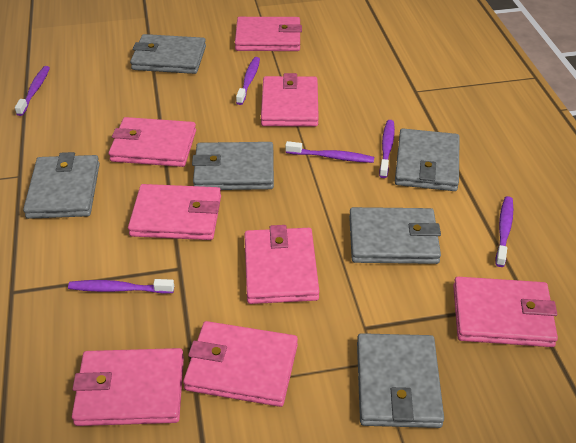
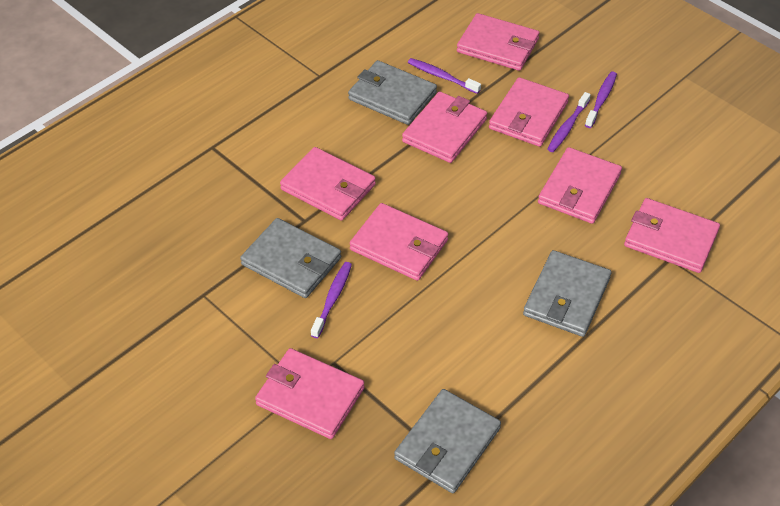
grey wallet: [23,152,100,219] [130,34,206,74] [192,142,274,190] [349,207,441,264] [357,333,444,428] [395,129,460,191] = 6 -> [240,218,341,298] [348,60,437,125] [394,389,501,493] [523,250,611,337] = 4
purple toothbrush: [15,66,50,116] [68,279,174,294] [236,57,260,105] [285,141,374,163] [379,120,395,178] [496,196,513,267] = 6 -> [311,262,352,338] [408,58,481,94] [547,92,591,152] [585,71,617,128] = 4

